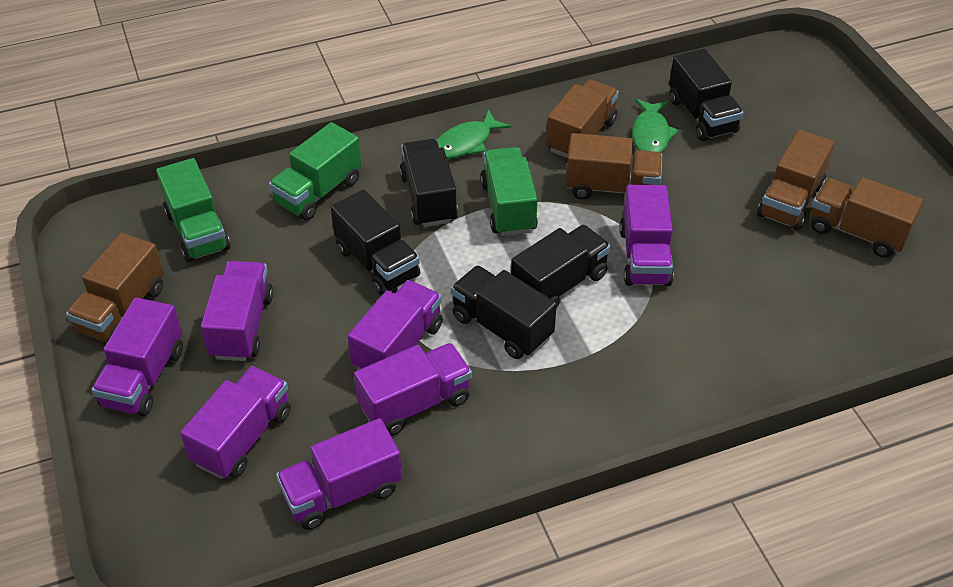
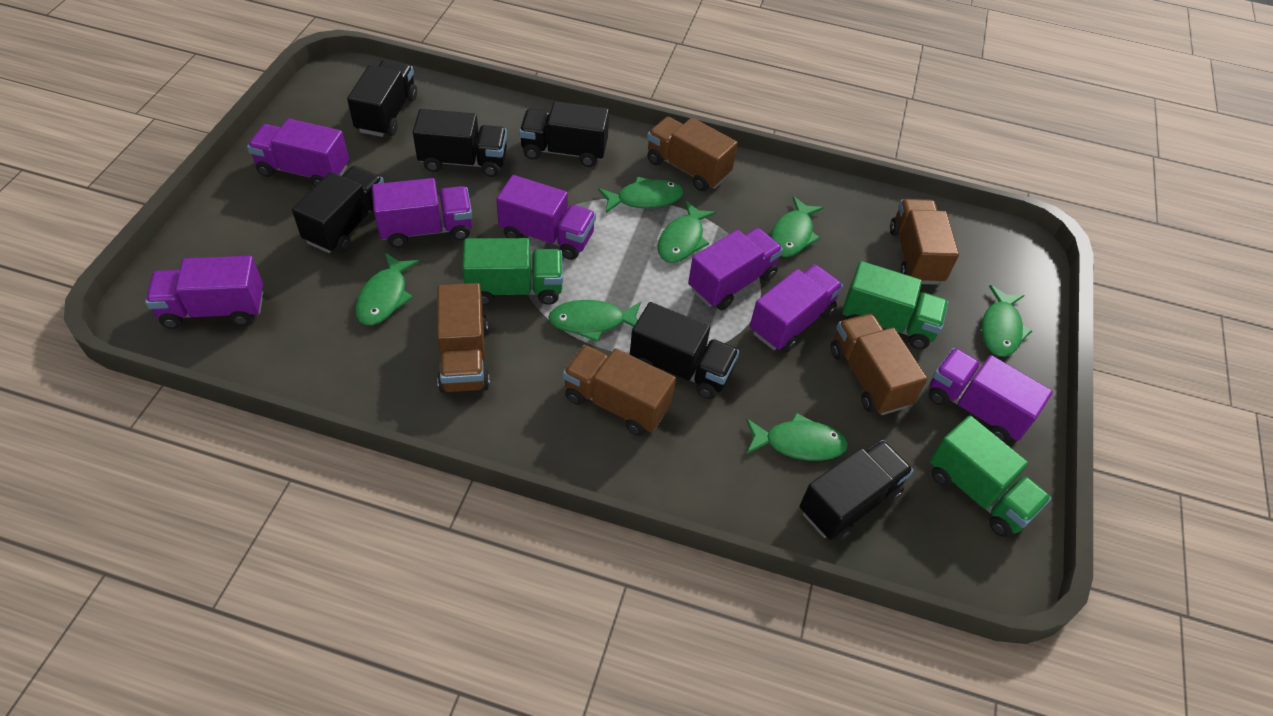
black truck: [331,190,420,295] [399,139,458,227] [451,265,557,359] [511,225,611,308] [669,49,743,141] = 5 -> [292,166,384,253] [347,60,417,137] [413,109,507,177] [519,101,609,167] [630,302,739,399] [800,440,913,542] = 6
green fish: [437,110,511,159] [632,99,679,153] = 2 -> [355,253,419,325] [548,300,641,342] [598,177,684,214] [658,201,716,263] [746,413,848,461] [771,196,824,257] [982,285,1032,357] = 7

